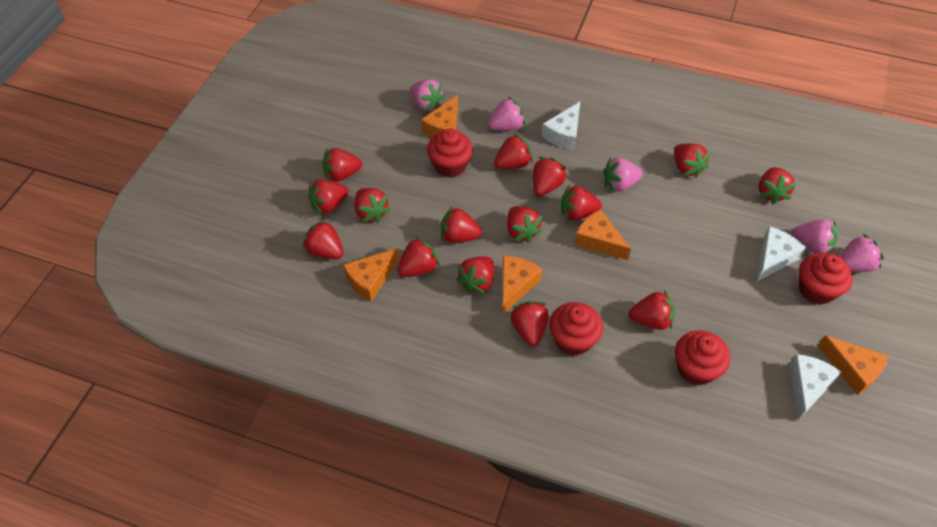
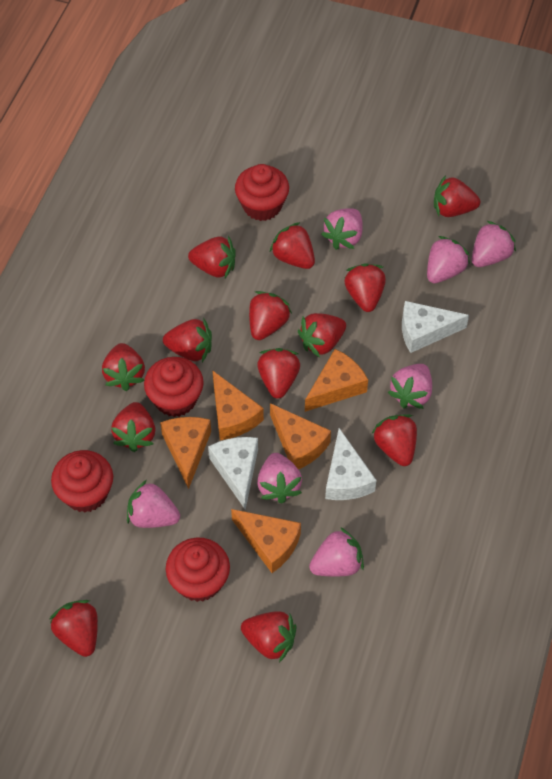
pink strawberry: [410,79,445,111] [488,97,525,131] [603,158,643,193] [792,220,838,253] [840,234,884,272] = 5 -> [127,480,180,528] [257,453,302,504] [309,527,364,577] [321,208,363,250] [387,364,432,409] [427,236,470,283] [472,221,516,267] = 7
red strawberry: [303,219,343,259] [308,179,349,215] [322,148,362,182] [354,188,391,223] [397,236,440,277] [441,206,482,243] [456,257,494,294] [494,134,533,169] [507,206,543,243] [510,301,549,346] [533,157,567,196] [561,185,602,221] [629,290,675,330] [674,143,710,178] [758,167,796,204] = 15 -> [49,600,98,657] [102,343,145,391] [111,402,156,452] [163,318,212,362] [188,236,236,278] [241,612,297,663] [249,291,292,340] [257,348,300,399] [269,222,315,269] [298,313,346,357] [344,264,386,312] [372,415,417,466] [434,175,480,217] = 13

